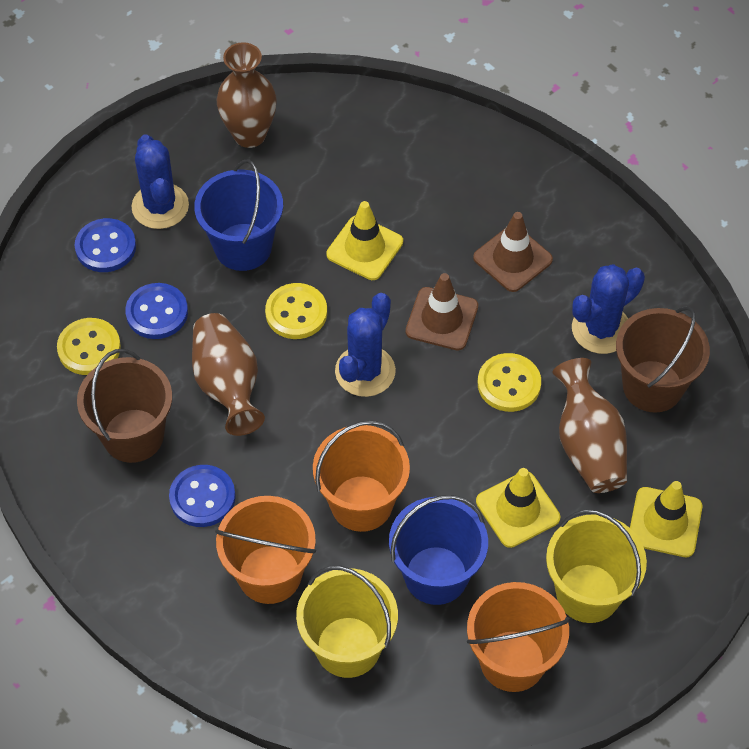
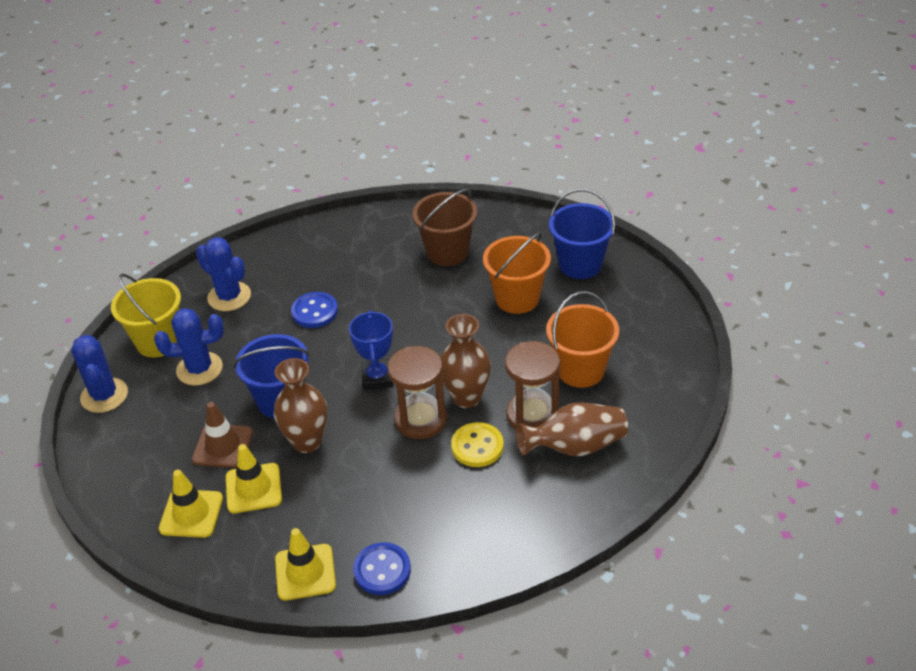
blue button: [75,218,136,272] [125,283,188,339] [169,465,236,527] = 3 -> [291,292,338,328] [353,542,411,595] = 2
blue trophy: none = 0 -> [349,310,393,390] = 1
brown bucket: [77,349,172,463] [616,306,710,413] = 2 -> [413,189,477,266] = 1
brown hourglass: none = 0 -> [388,346,447,439] [505,341,560,430] = 2
brown traffic cone: [406,273,478,351] [473,212,553,292] = 2 -> [192,402,253,468] = 1
orange bucket: [215,496,316,604] [313,420,410,532] [467,582,570,692] = 3 -> [483,232,551,314] [546,291,619,388] = 2
yellow bucket: [296,566,398,678] [546,509,647,623] = 2 -> [111,273,181,358] = 1
yellow button: [57,318,121,375] [265,283,327,339] [478,353,541,412] = 3 -> [451,422,504,467] = 1

